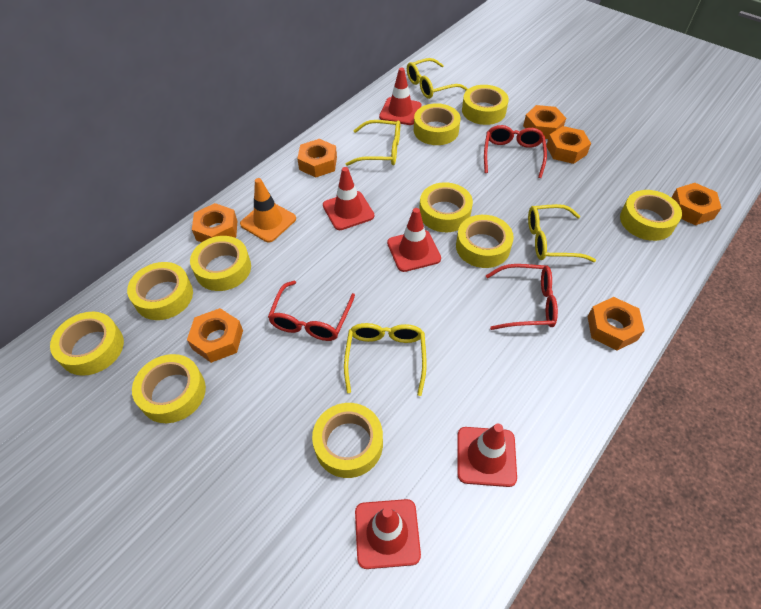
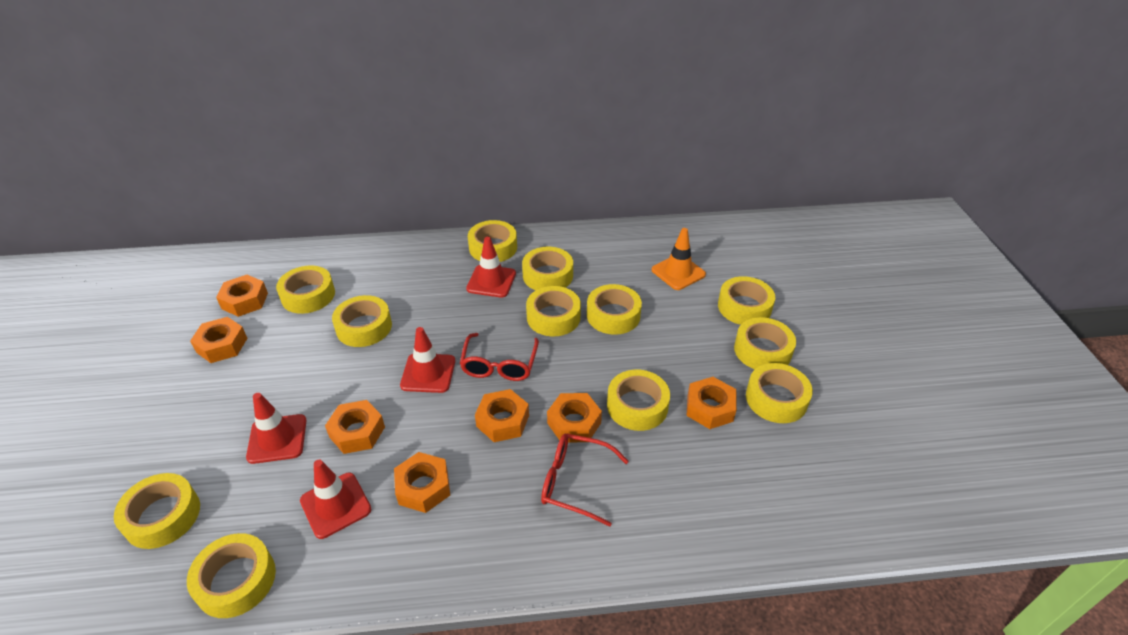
red glasses: [268,281,355,341] [484,125,547,178] [486,264,558,330] = 3 -> [460,333,539,381] [541,434,629,527] = 2
red traffic cone: [323,167,374,230] [355,499,421,569] [379,68,421,125] [387,208,441,272] [458,424,517,487] = 5 -> [246,393,306,464] [300,460,371,539] [400,327,455,393] [466,237,516,298] = 4
yellow glasses: [344,323,427,396] [346,120,400,166] [407,58,468,99] [528,204,596,262] = 4 -> none = 0
yellow tape: [50,312,124,376] [127,262,193,320] [132,354,206,423] [190,236,251,291] [312,403,383,478] [414,103,461,145] [419,182,473,232] [456,215,514,268] [462,85,509,125] [620,190,682,241] = 10 -> [114,473,200,549] [187,533,276,618] [276,265,335,314] [332,295,392,347] [468,220,517,262] [522,247,573,290] [526,286,581,336] [587,284,642,335] [607,370,670,431] [718,276,775,325] [734,317,796,369] [746,363,813,423] = 12

